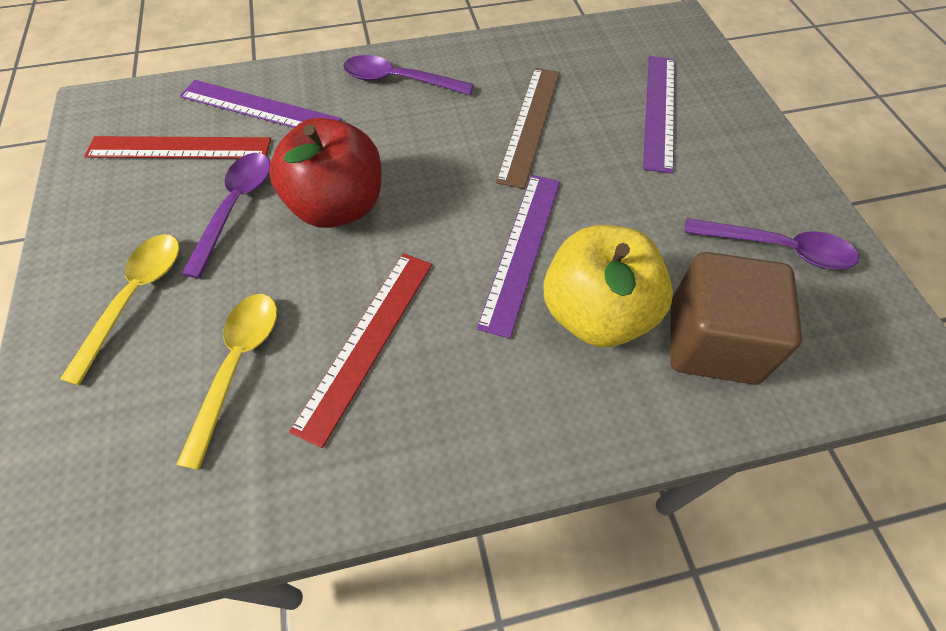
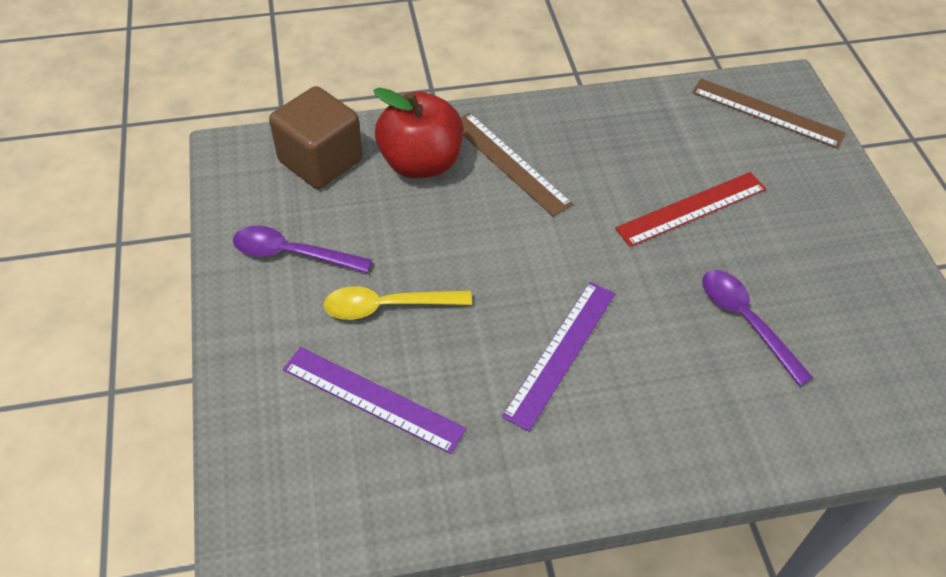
brown ruler: [496,68,560,189] = 1 -> [460,113,573,217] [692,78,846,149] = 2
purple ruler: [180,80,342,128] [477,175,560,339] [643,56,675,174] = 3 -> [283,347,466,454] [502,282,615,432] = 2
purple spoon: [181,153,270,279] [343,55,474,95] [684,218,859,270] = 3 -> [233,226,372,273] [702,270,813,386] = 2
red ruler: [84,136,271,159] [289,253,432,448] = 2 -> [615,172,766,247] = 1
yellow apple: [543,225,673,348] = 1 -> none = 0
yellow spoon: [60,234,180,386] [176,294,277,470] = 2 -> [323,286,472,320] = 1

